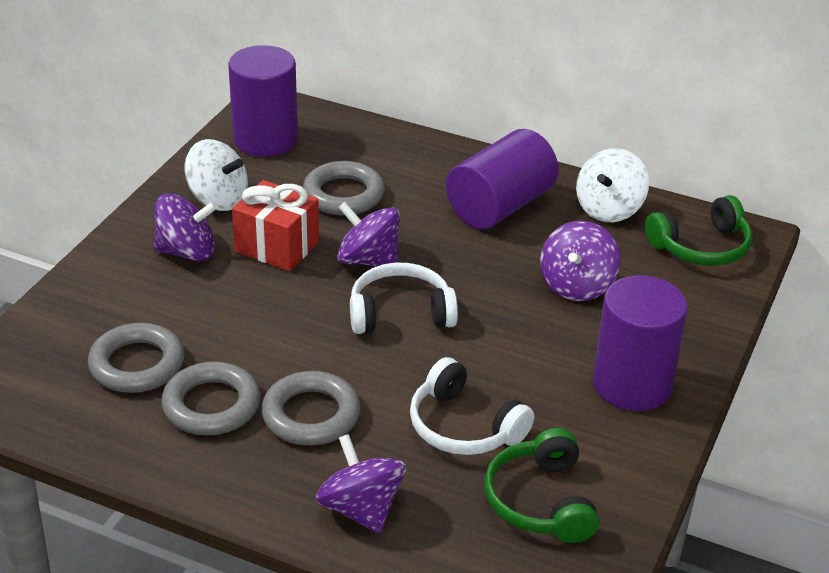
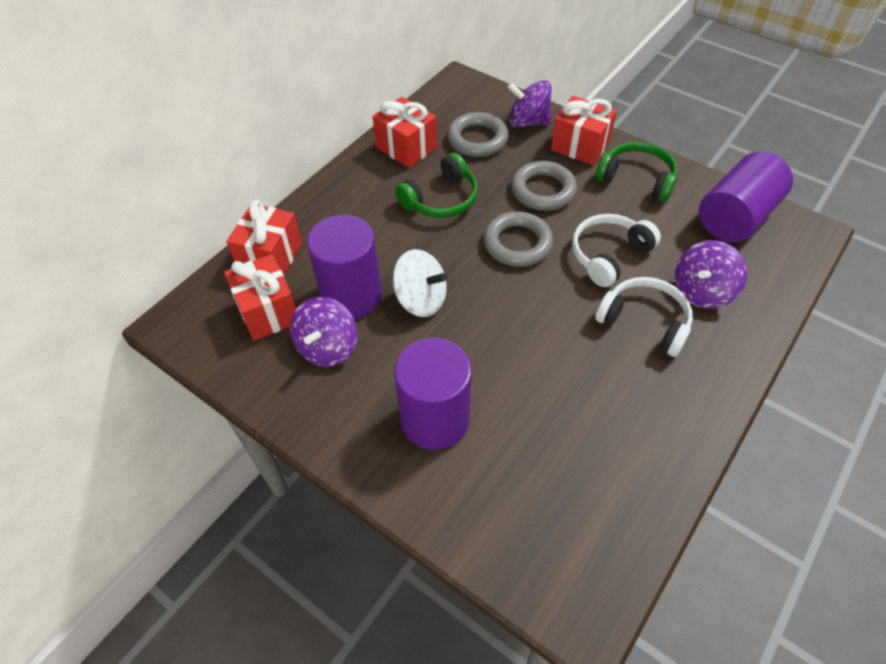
grey ring: [88,323,184,393] [161,361,260,436] [261,371,361,446] [303,161,385,216] = 4 -> [447,112,509,157] [483,212,553,267] [511,161,577,211] = 3
purple spinning top: [153,193,218,261] [315,434,406,534] [337,202,400,266] [540,221,620,301] = 4 -> [290,296,357,367] [508,80,552,128] [675,240,747,309] = 3
red gift: [232,180,319,271] = 1 -> [224,254,296,341] [226,200,302,275] [373,97,437,168] [551,96,617,165] = 4
white spinning top: [185,139,248,211] [576,148,649,222] = 2 -> [392,249,447,317] = 1

